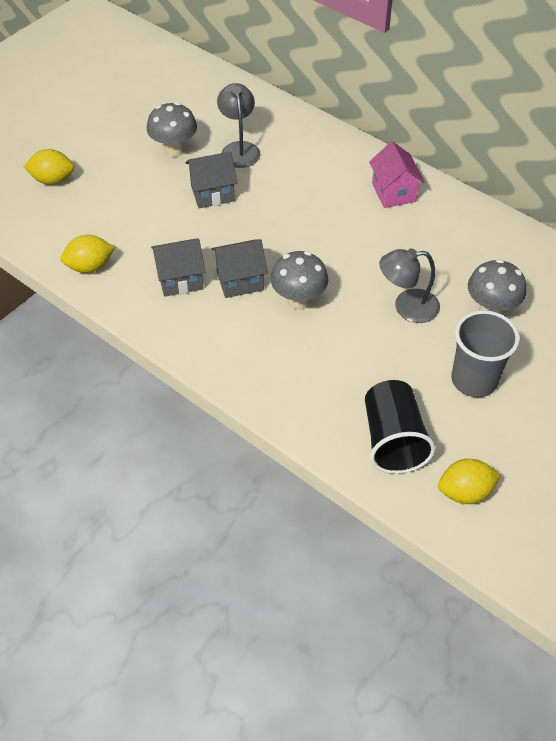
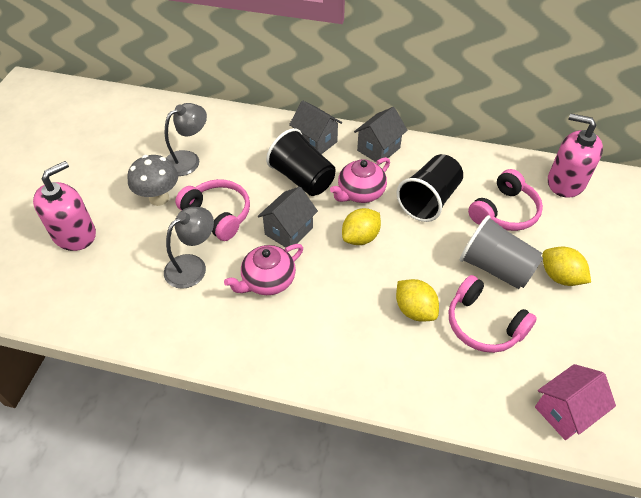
black cup: [365,380,435,474] = 1 -> [266,128,336,196] [397,154,463,222] = 2
grey mushroom: [147,102,197,157] [271,251,328,310] [468,259,526,314] = 3 -> [128,155,178,206] = 1
pink headphones: none = 0 -> [175,179,250,241] [449,275,537,353] [468,169,543,231] = 3
pink soap dispenser: none = 0 -> [33,161,96,251] [548,113,603,198] = 2
pink teapot: none = 0 -> [224,244,303,295] [330,157,390,203] = 2

